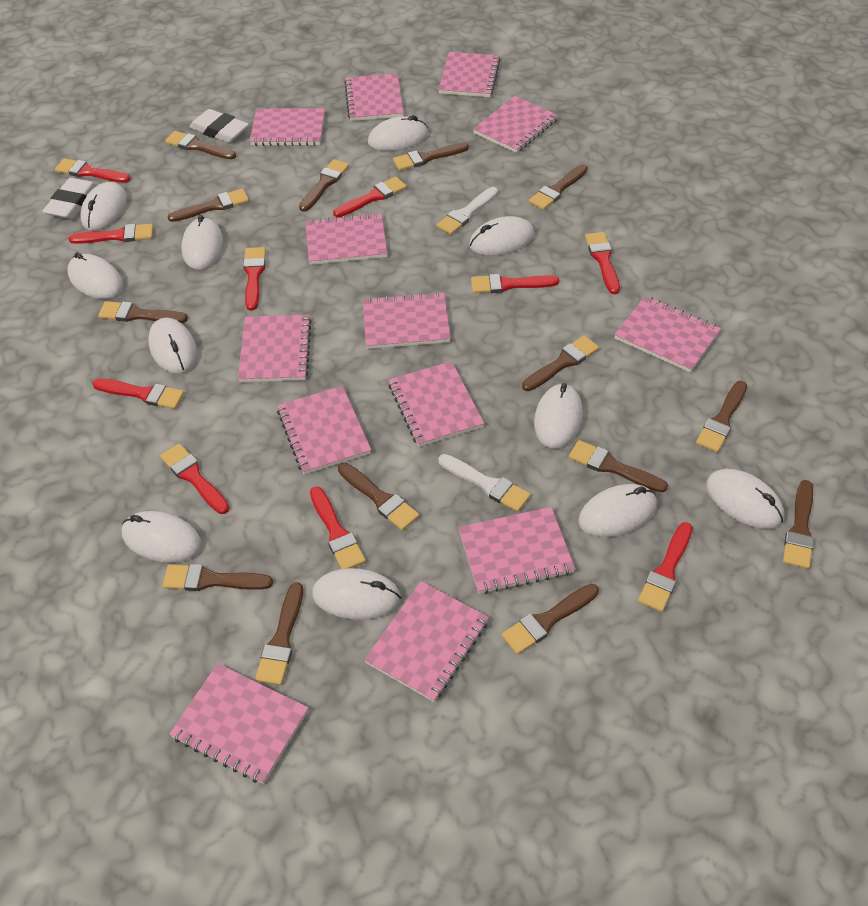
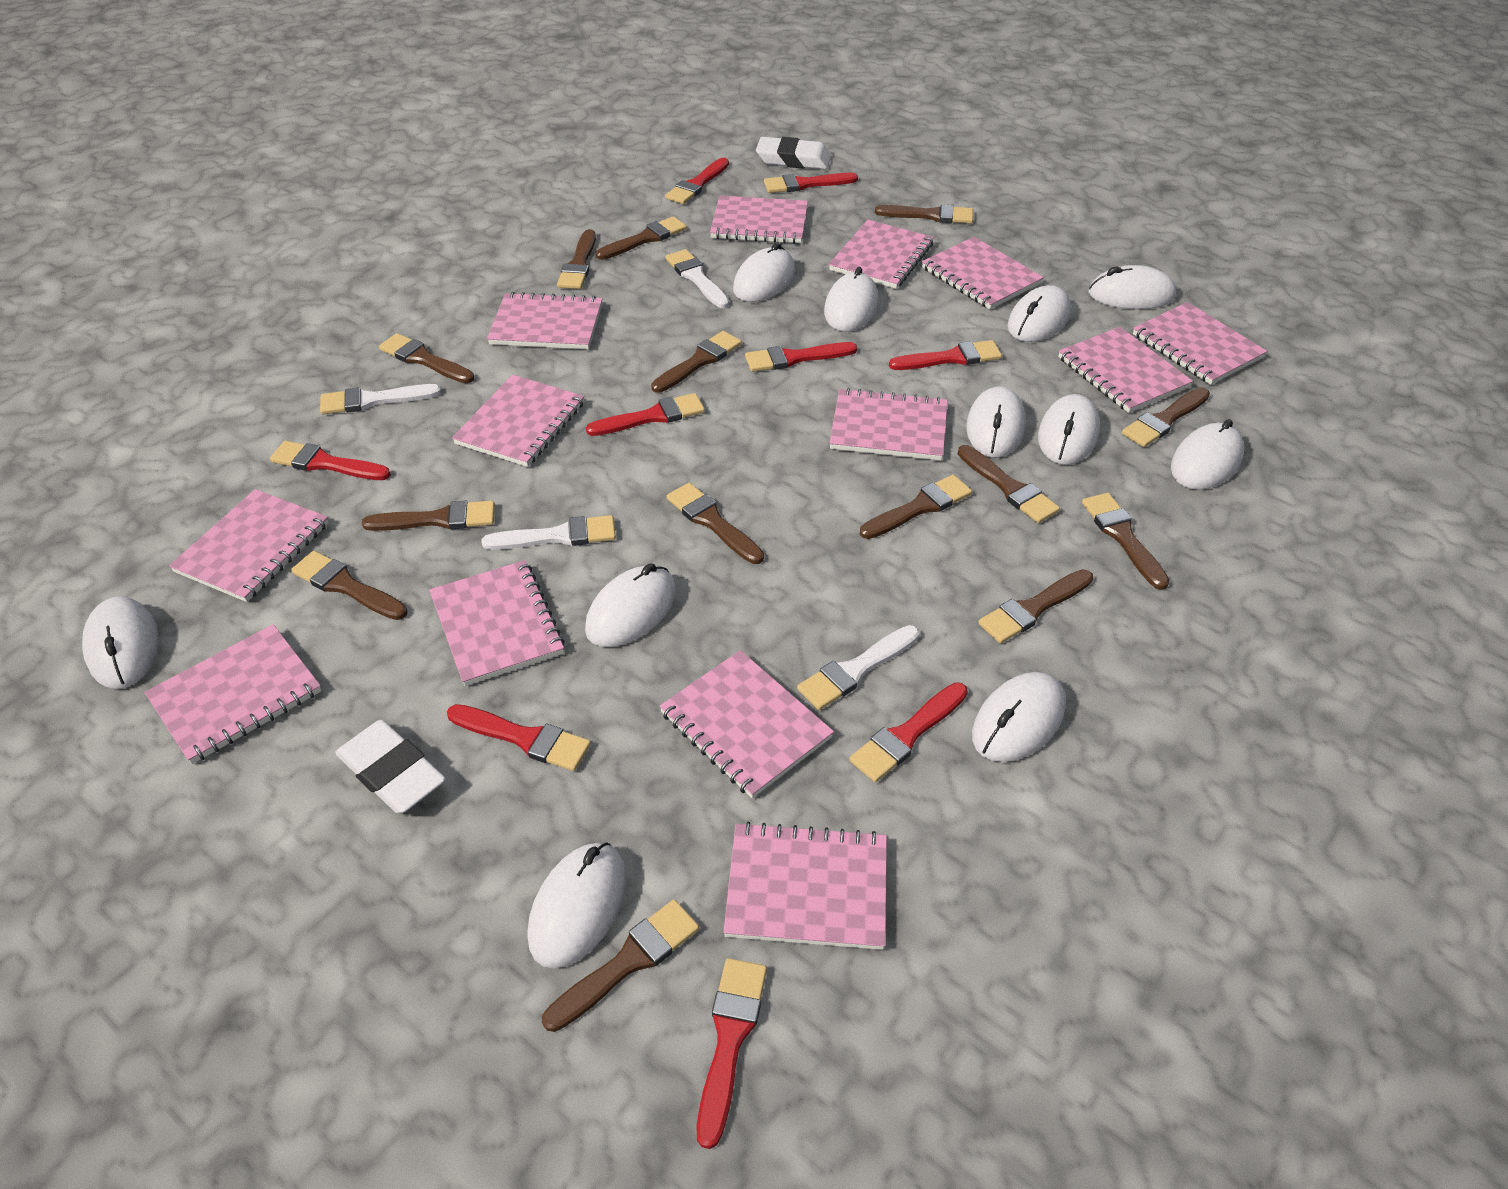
red brush: [55,158,131,183] [68,224,153,244] [92,378,184,409] [160,443,229,514] [243,247,266,311] [310,486,366,569] [333,177,407,217] [471,274,559,293] [585,232,620,294] [638,522,692,612] = 10 -> [270,441,391,480] [447,704,591,771] [586,393,705,436] [665,158,729,204] [697,958,767,1149] [745,342,857,372] [764,173,858,193] [849,682,968,782] [889,340,1002,370] = 9
white brush: [437,187,498,235] [438,454,531,512] = 2 -> [320,384,441,414] [482,515,616,550] [665,249,729,308] [797,625,919,710] = 4

